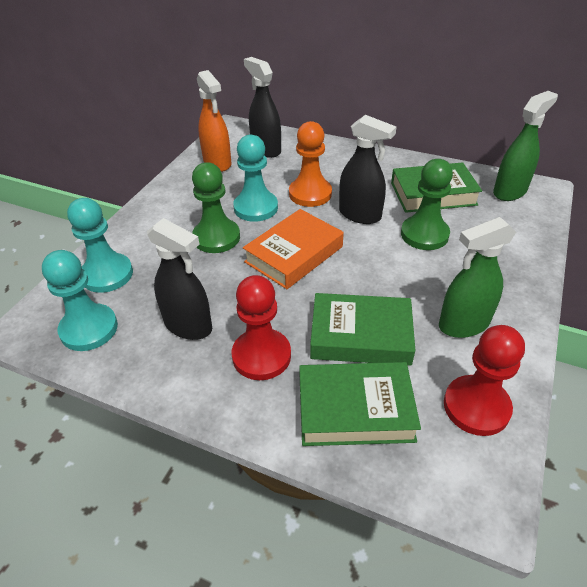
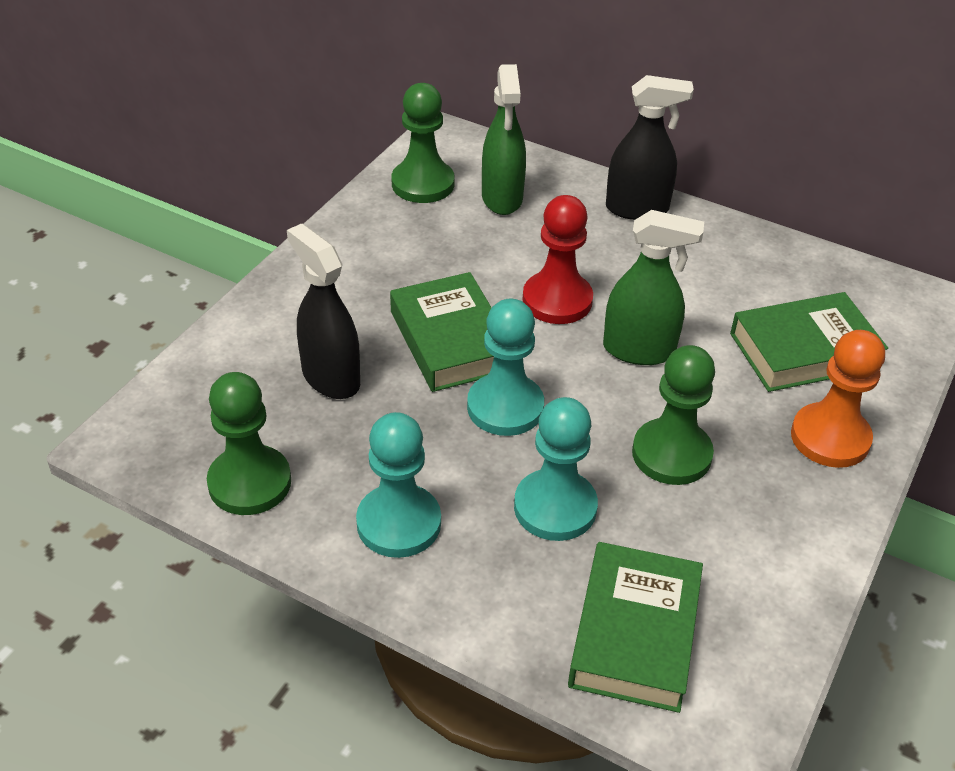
black spray bottle: [147,218,212,340] [244,57,281,158] [339,115,397,224] = 3 -> [287,223,360,399] [606,75,694,220] = 2
green pawn: [192,162,240,253] [401,159,453,250] = 2 -> [207,372,291,515] [392,83,455,203] [632,345,715,485] = 3
orange book: [243,209,344,289] = 1 -> none = 0
orange spray bottle: [197,70,232,172] = 1 -> none = 0
red pawn: [232,275,291,380] [444,325,525,436] = 2 -> [522,195,593,324] = 1

